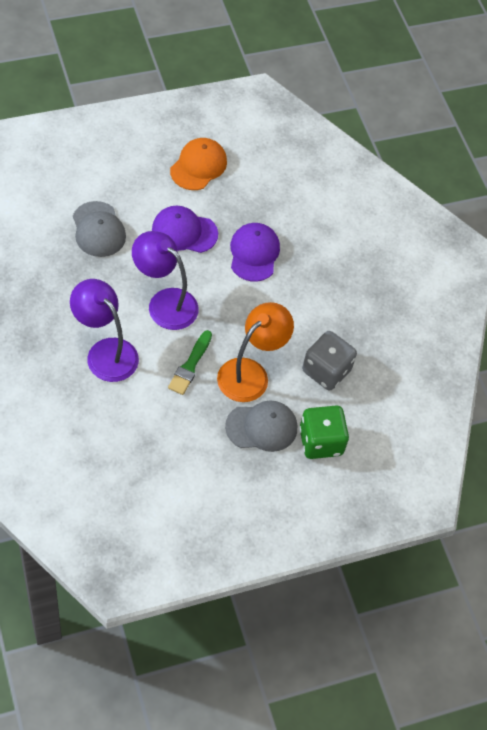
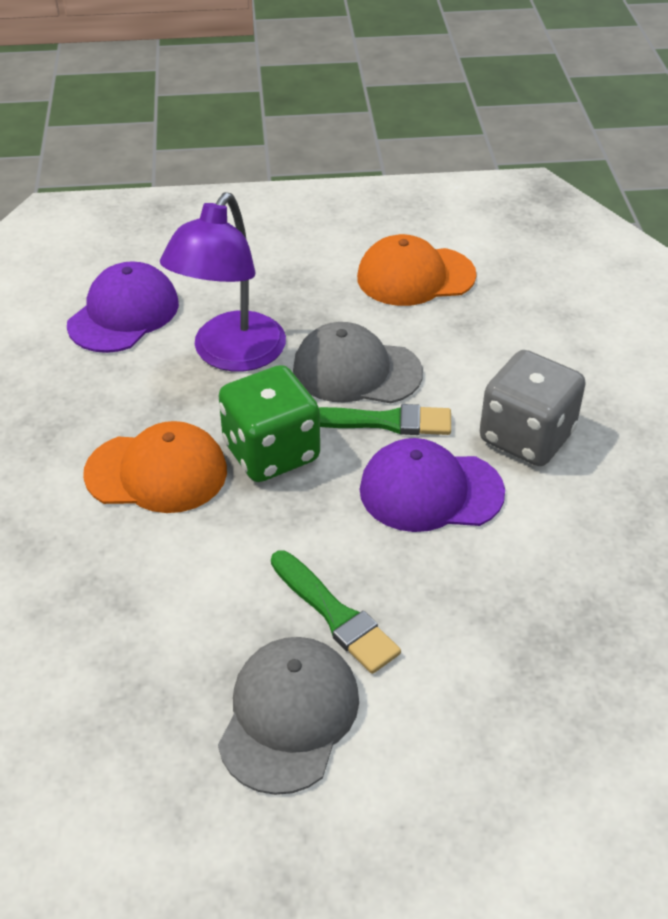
green brush: [168,330,212,395] = 1 -> [271,551,401,674] [319,404,451,435] = 2
orange cap: [170,138,227,190] = 1 -> [83,421,227,513] [357,234,476,306] = 2
orange lamp: [217,302,294,402] = 1 -> none = 0
purple lamp: [70,279,139,382] [132,231,199,330] = 2 -> [160,192,286,371] = 1

